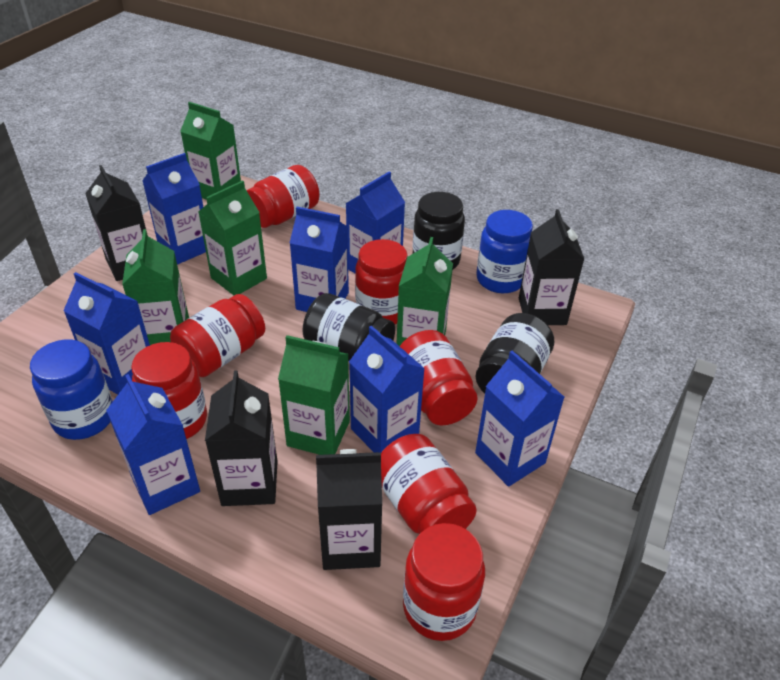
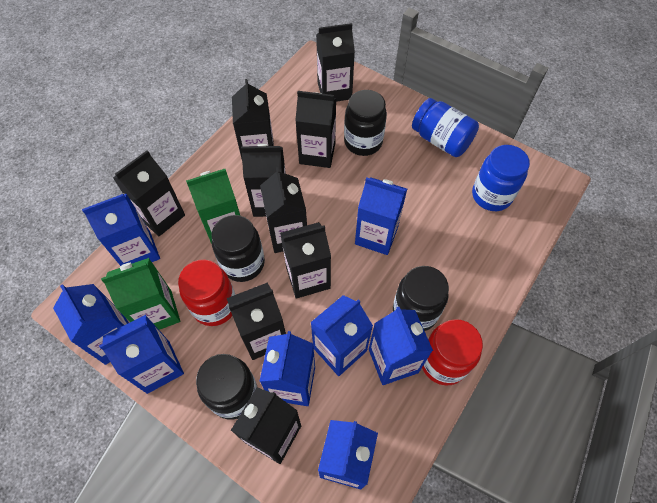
black carton: [85,165,146,281] [205,371,278,506] [316,449,382,570] [519,209,584,325] = 4 -> [113,150,185,236] [227,283,286,360] [231,387,301,464] [232,79,274,159] [241,144,286,217] [260,167,307,253] [280,222,331,299] [295,91,336,168] [316,23,355,102] = 9
black jar: [303,293,395,361] [413,192,465,270] [476,313,554,393] = 3 -> [196,354,257,420] [212,215,265,282] [344,90,387,156] [393,266,449,331] = 4
blue carton: [63,272,150,395] [106,374,200,515] [142,153,206,265] [290,207,349,312] [345,172,405,273] [349,326,425,452] [475,351,564,487] = 7 -> [53,284,129,365] [82,194,160,266] [99,315,184,394] [259,331,315,406] [310,295,373,376] [318,420,378,489] [355,177,407,255] [369,307,433,385] = 8
green carton: [122,229,189,345] [180,102,241,199] [198,180,267,295] [278,335,350,455] [396,237,453,346] = 5 -> [101,258,180,330] [186,169,240,244] = 2
red jar: [131,342,207,439] [170,294,265,377] [247,165,319,228] [355,239,408,324] [381,434,477,534] [400,330,478,425] [403,523,485,641] = 7 -> [178,260,236,326] [422,319,483,385] = 2

